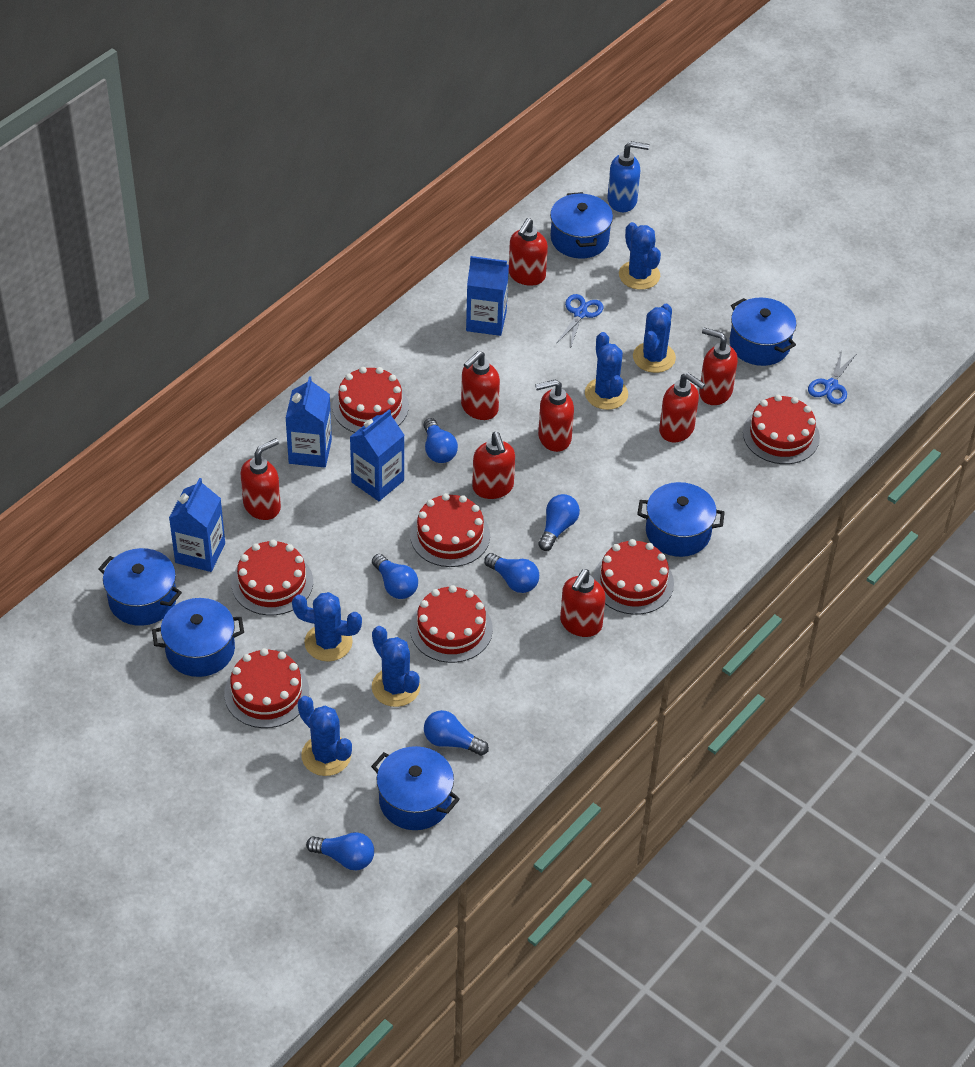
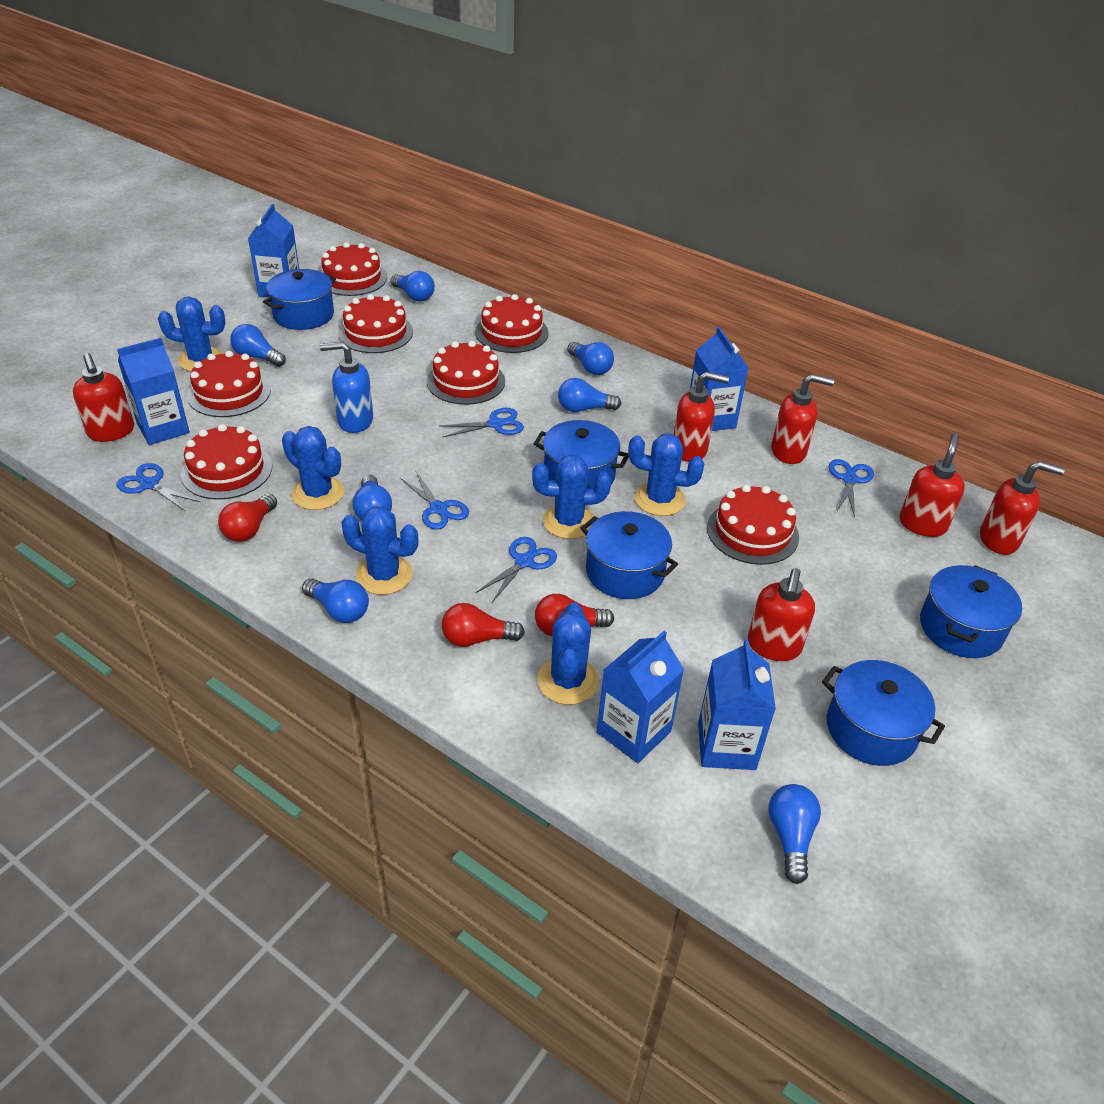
blue carton: [169,478,225,572] [286,376,332,468] [350,409,404,501] [466,256,509,336] = 4 -> [117,338,190,445] [248,204,299,297] [597,631,684,763] [690,327,748,431] [698,639,776,770] = 5
blue light bulb: [306,832,374,870] [372,554,418,599] [423,418,458,463] [424,710,489,756] [484,553,539,593] [538,494,580,551] = 6 -> [230,324,286,367] [302,578,369,623] [352,475,392,520] [390,271,435,302] [558,378,621,412] [567,342,614,375] [768,784,821,884] = 7
blue pot: [98,548,182,626] [152,598,244,677] [371,746,460,830] [550,192,613,259] [637,482,725,557] [730,298,796,366] = 6 -> [263,269,336,330] [533,420,629,489] [581,511,678,599] [822,660,945,766] [920,565,1022,658] = 5
blue scissors: [556,294,603,349] [808,351,856,404] = 2 -> [117,463,200,511] [400,472,469,530] [440,408,524,437] [476,537,557,602] [829,459,874,517] = 5
red light bulb: none = 0 -> [218,494,277,542] [442,603,525,647] [535,594,614,636] = 3
red soap dispenser: [241,438,281,520] [461,351,500,420] [472,432,515,499] [509,218,548,286] [535,379,574,452] [560,569,606,637] [659,373,705,442] [699,328,738,405] = 8 -> [73,353,134,442] [674,372,729,462] [748,568,815,661] [771,374,834,464] [900,433,965,537] [980,461,1065,555] = 6

